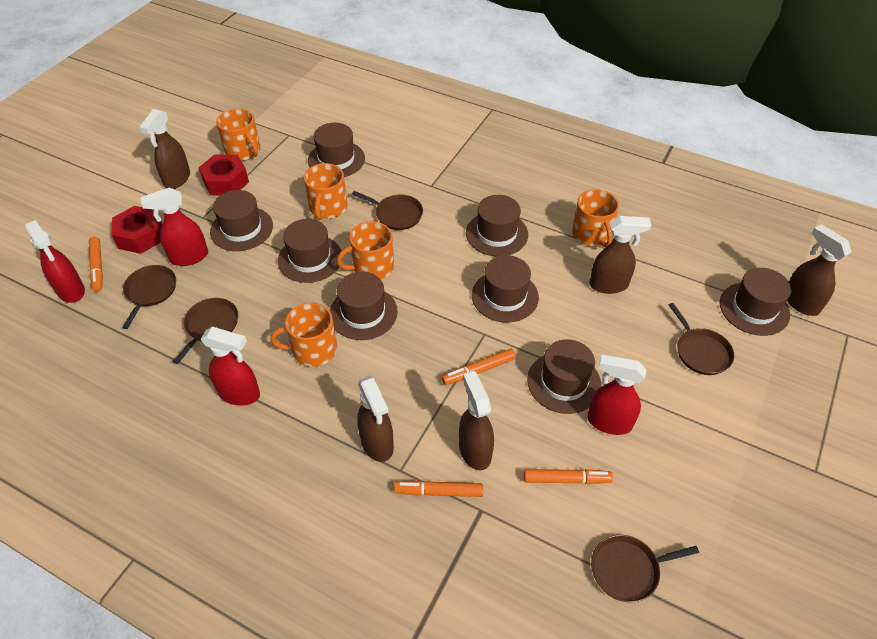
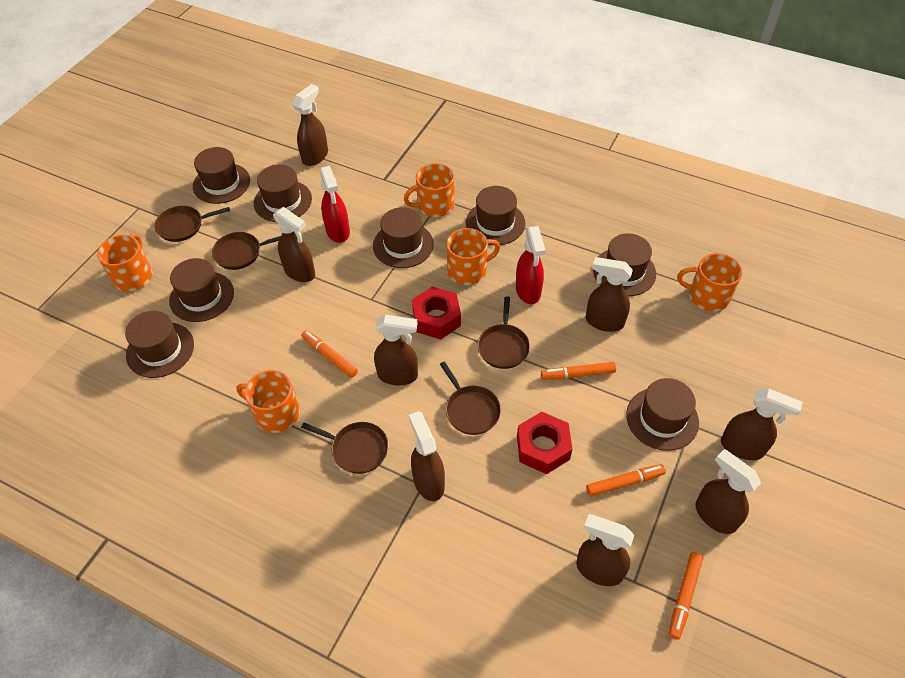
brown spray bottle: [139,109,190,189] [357,376,394,462] [459,371,494,470] [590,216,652,294] [787,224,852,316] = 5 -> [273,207,315,282] [293,84,328,166] [374,315,418,386] [409,411,445,501] [576,514,634,586] [586,257,633,332] [695,449,761,534] [721,389,803,460] = 8
red spray bottle: [25,220,85,303] [140,188,208,266] [201,326,260,406] [587,354,647,435] = 4 -> [320,166,350,243] [516,226,546,304] = 2

